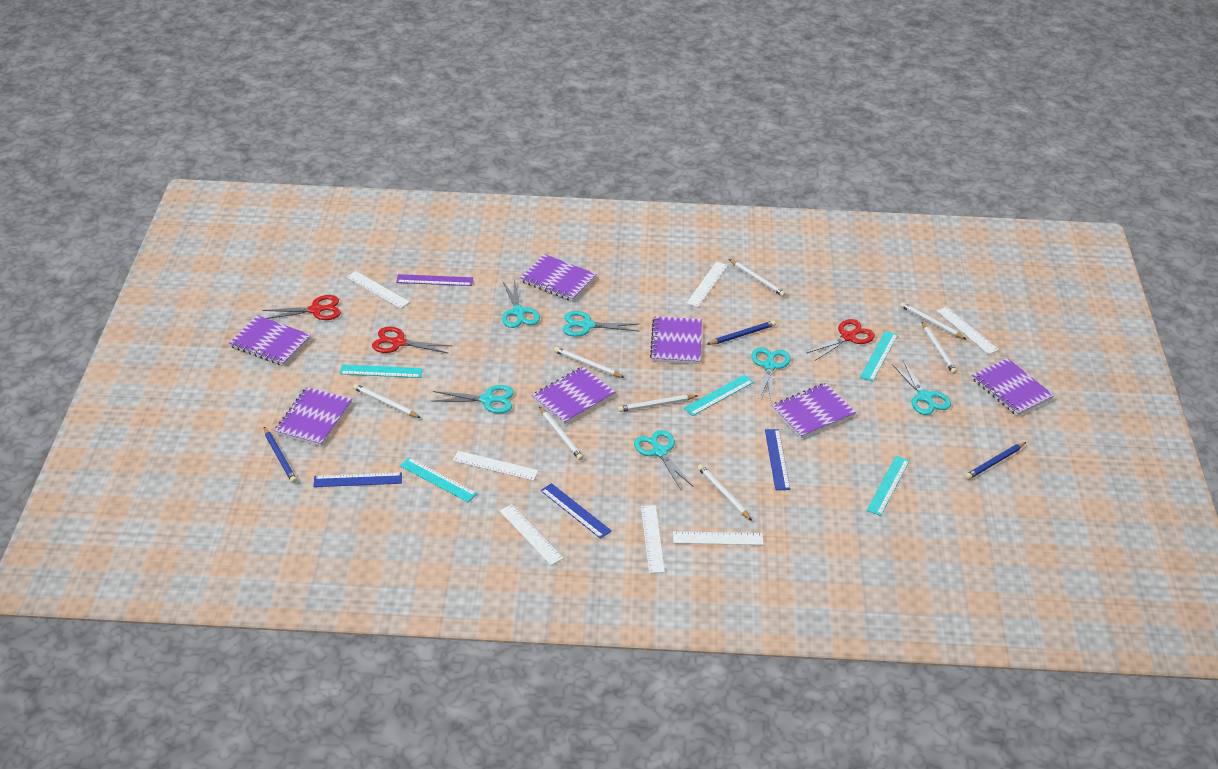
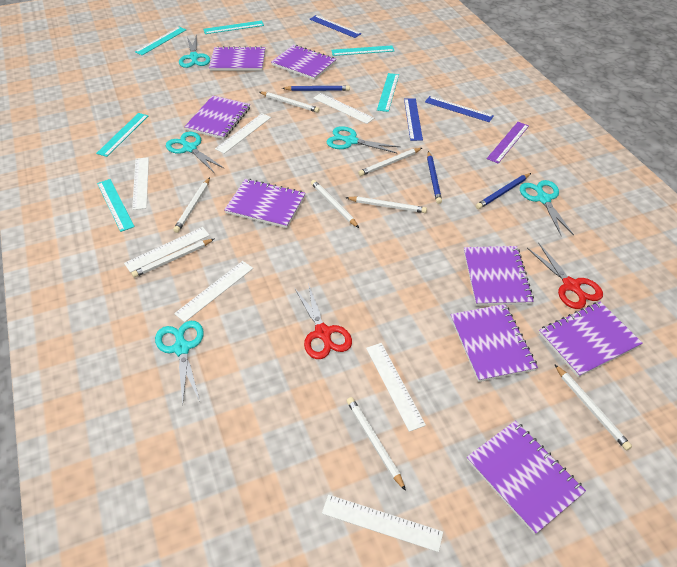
purple notebook: [229,315,311,366] [274,387,352,446] [520,254,596,301] [532,367,615,425] [650,316,702,364] [771,383,856,438] [972,358,1054,416] = 7 -> [184,96,250,139] [209,46,265,71] [224,179,306,228] [271,45,336,80] [450,304,538,382] [464,246,534,306] [467,421,586,535] [539,301,643,377] = 8
red scissors: [262,295,341,320] [372,327,452,354] [807,319,875,361] = 3 -> [295,283,352,359] [527,242,603,309] = 2
turquoise ruler: [340,365,422,378] [400,457,477,502] [684,375,754,416] [860,331,898,382] [867,456,910,516] = 5 -> [96,113,148,157] [97,179,135,232] [135,27,186,55] [204,21,264,34] [331,45,394,56] [377,73,399,112] = 6
turquoise scissors: [432,385,514,413] [502,279,540,328] [563,311,640,337] [634,430,693,490] [751,347,790,400] [892,360,951,415] = 6 -> [155,321,204,404] [166,132,225,172] [179,34,210,68] [327,126,400,153] [520,180,574,235] = 5

